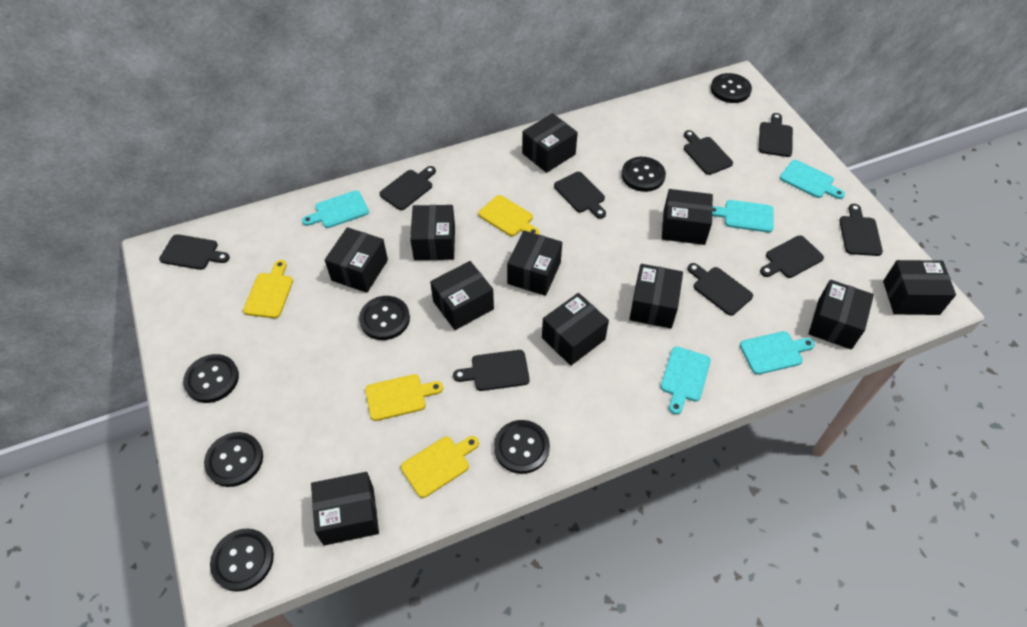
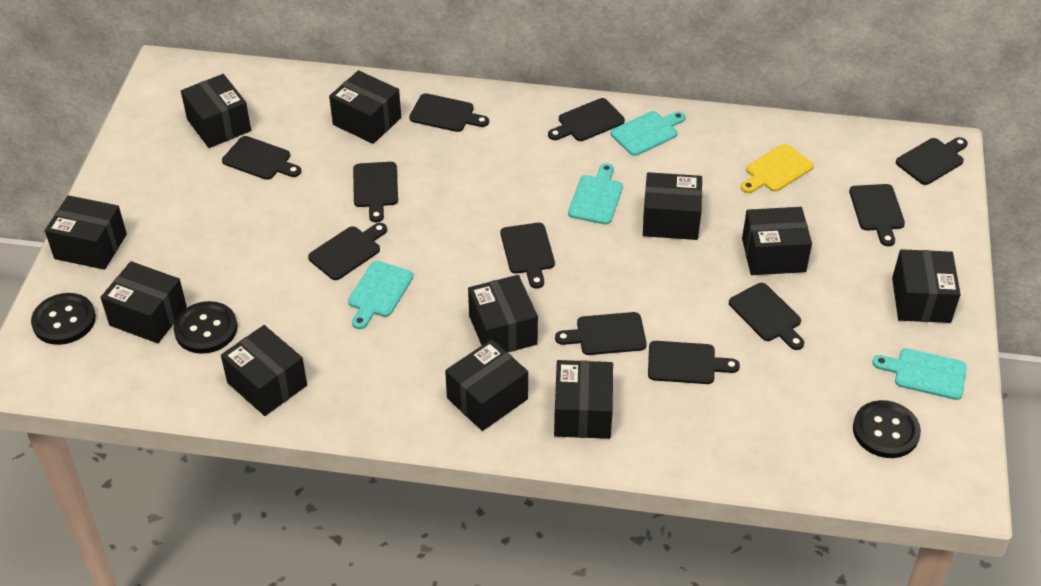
black button: [183,354,239,403] [204,432,263,487] [210,529,274,592] [359,296,410,340] [494,420,550,474] [621,157,666,192] [711,73,752,103] = 7 -> [31,293,96,345] [174,301,237,354] [853,400,921,458] = 3
black cutting board: [159,234,230,270] [379,166,436,210] [453,350,530,391] [554,172,606,219] [684,130,733,175] [687,263,753,316] [759,113,793,157] [760,235,824,278] [839,204,883,256] = 9 -> [222,136,301,180] [308,223,387,280] [353,162,398,222] [409,93,489,132] [500,223,555,289] [548,98,625,141] [555,312,647,355] [648,341,740,384] [729,283,804,350] [849,184,905,246] [896,137,968,185] = 11
turquoise cutting board: [302,190,369,228] [661,346,711,415] [712,200,774,232] [740,331,815,375] [780,160,845,199] = 5 -> [348,261,413,329] [568,163,623,225] [611,111,686,156] [872,348,967,400] = 4
yellow cutting board: [243,260,293,318] [365,374,443,421] [401,436,479,498] [478,195,539,236] = 4 -> [741,144,814,193] = 1

